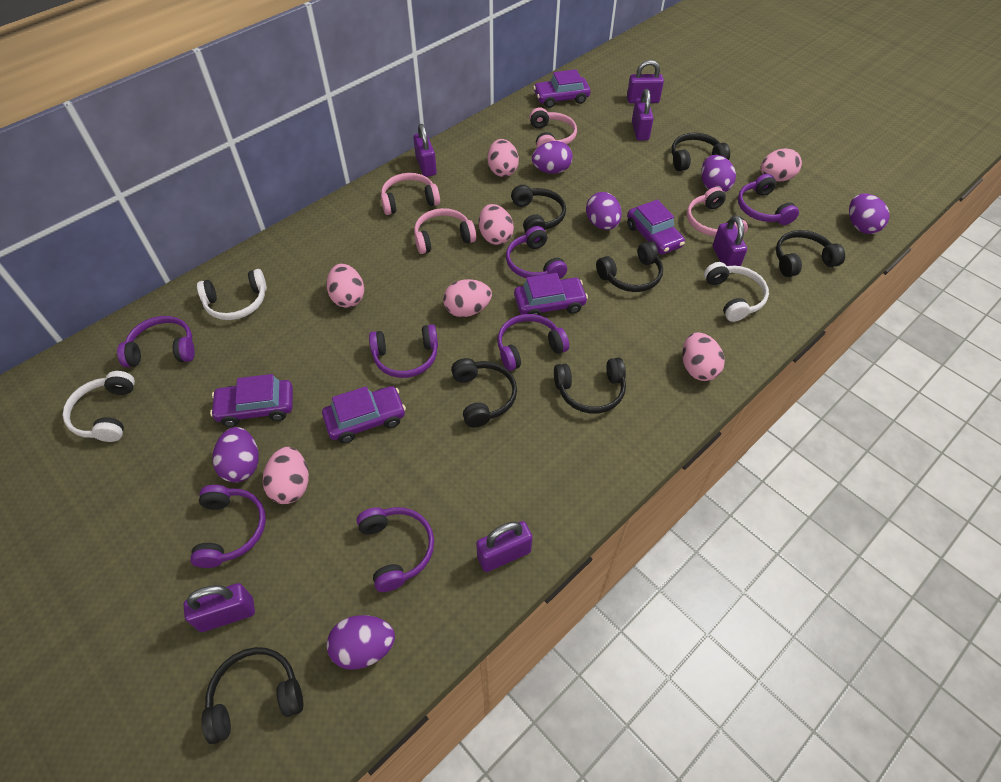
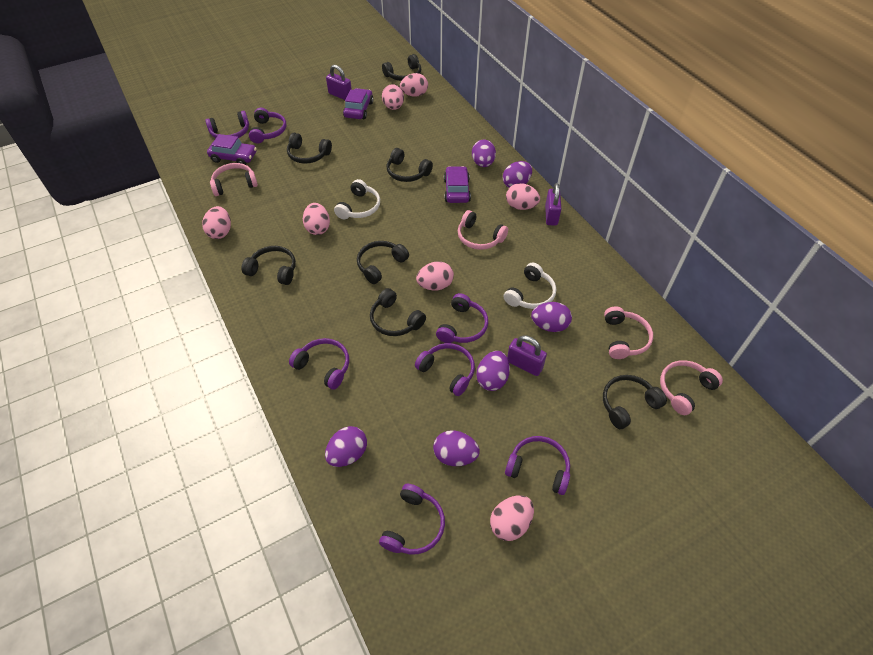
purple car: [210,374,293,427] [322,386,406,443] [514,273,588,316] [533,69,591,108] [627,199,685,255] = 5 -> [207,134,257,165] [343,88,373,119] [444,166,471,203] = 3
purple padlock: [184,583,255,632] [413,124,437,177] [476,521,533,572] [627,60,664,104] [632,89,654,141] [713,215,747,266] = 6 -> [326,65,352,100] [507,335,547,376] [545,183,561,226] = 3
white headphones: [63,371,135,442] [197,269,267,320] [704,262,769,322] = 3 -> [334,179,380,219] [504,262,556,309] = 2

